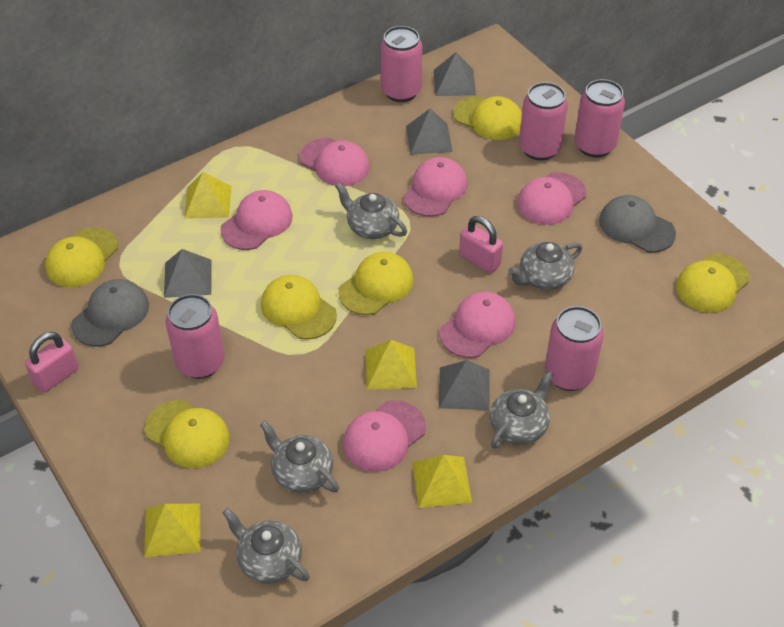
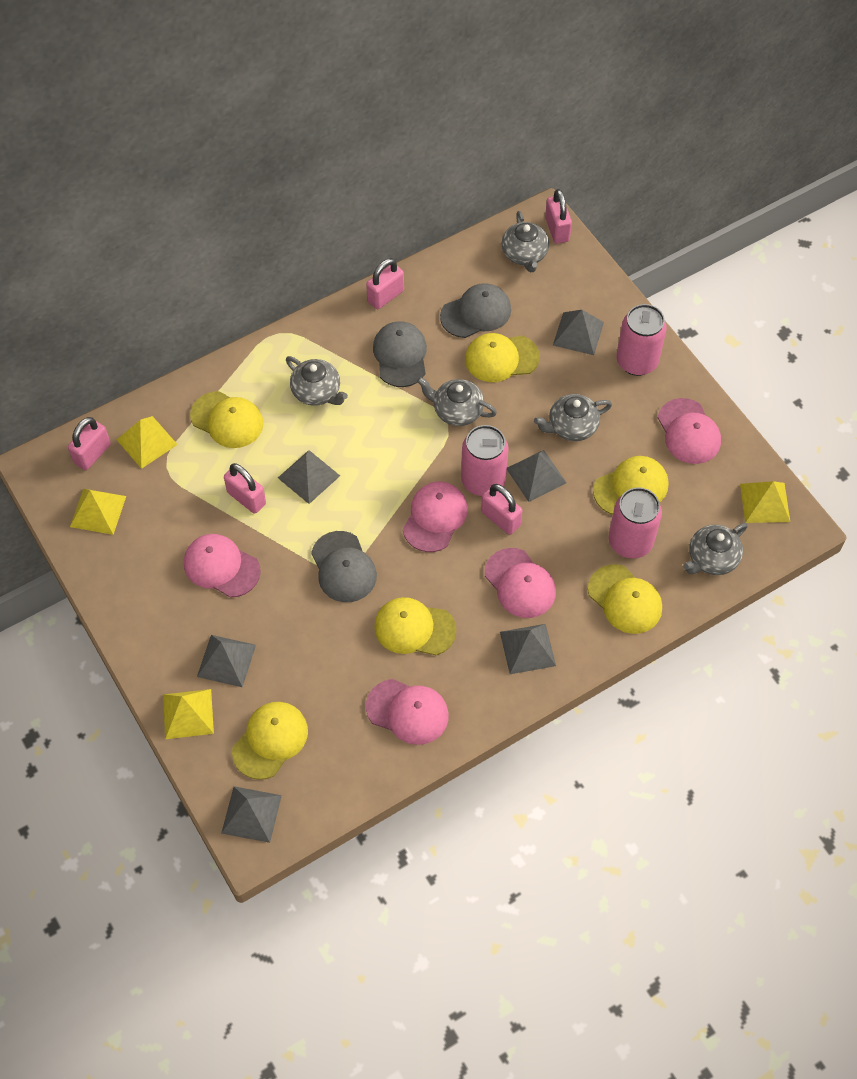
grey cap: [71,279,149,347] [599,195,676,253] = 2 -> [311,531,377,602] [373,321,427,387] [440,283,511,338] = 3
grey pyramid: [164,249,212,298] [406,109,452,155] [434,52,476,96] [439,360,490,410] = 4 -> [197,635,256,687] [221,786,282,843] [278,450,340,504] [500,624,556,674] [507,450,566,502] [553,310,604,355] = 6
pink can: [166,294,225,379] [380,26,423,102] [519,82,568,161] [545,306,604,391] [574,79,625,158] = 5 -> [461,425,509,496] [608,487,662,558] [616,304,667,376] = 3
pink cap: [221,190,293,250] [300,138,370,186] [343,400,426,472] [403,157,467,217] [439,292,515,358] [517,172,587,225] = 6 -> [184,534,261,598] [366,679,449,745] [403,482,468,552] [485,548,556,618] [658,398,721,464] = 5
pink padlock: [25,332,79,393] [459,216,503,273] = 2 -> [68,417,111,470] [224,463,266,514] [366,258,404,309] [481,484,523,535] [545,189,572,244] = 5

